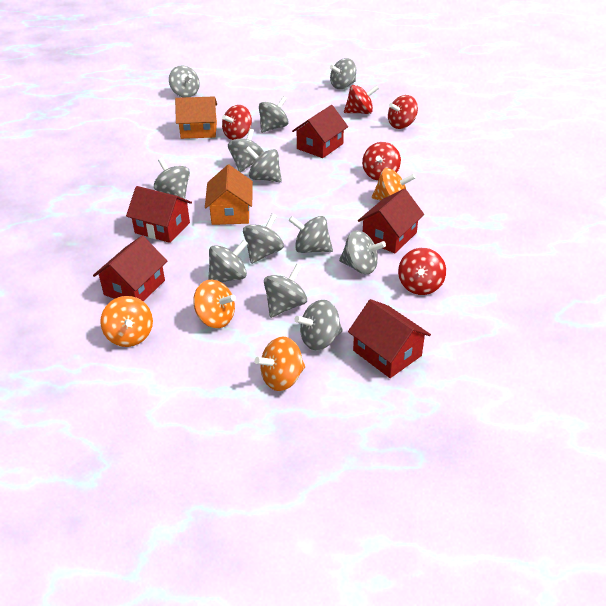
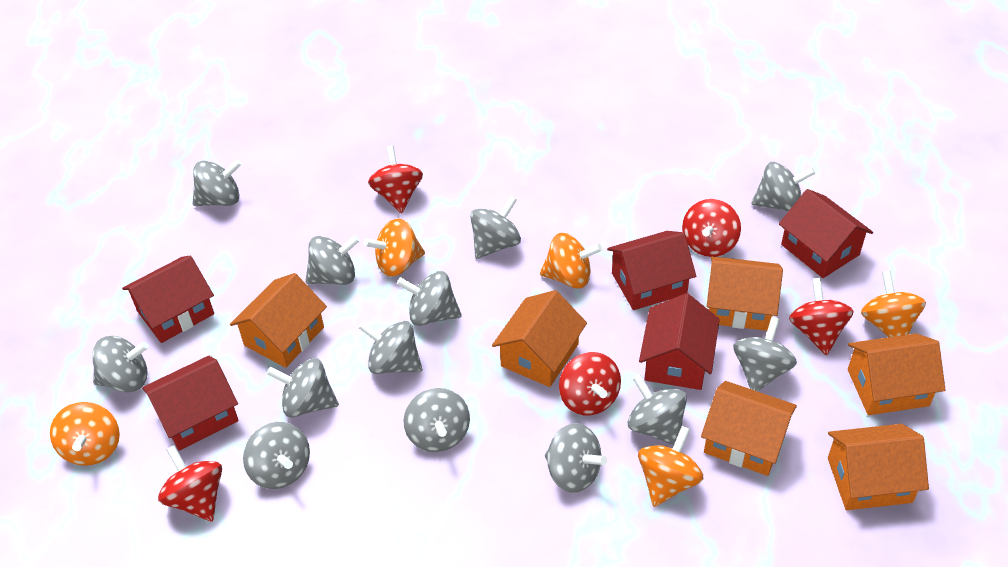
grey spinning top: [154,158,190,199] [169,65,200,97] [208,240,248,282] [228,129,264,172] [243,213,284,264] [246,146,282,182] [259,96,289,133] [264,264,307,318] [288,216,333,253] [294,300,343,350] [330,58,356,89] [339,230,386,274] = 12 -> [92,336,149,392] [193,159,242,206] [243,422,310,489] [267,358,339,418] [305,235,360,285] [358,321,422,374] [397,271,462,326] [403,388,470,452] [470,196,521,259] [545,423,607,493] [628,374,687,445] [733,317,797,392] [751,162,815,211] = 13
orange house: [175,96,217,139] [205,165,253,225] = 2 -> [230,273,327,368] [492,290,587,387] [701,381,797,476] [707,256,783,331] [828,424,929,510] [848,333,946,415] = 6
orange spinning top: [100,296,153,347] [193,280,236,328] [255,337,305,391] [372,168,416,201] = 4 -> [50,402,120,466] [364,219,425,277] [540,233,602,289] [638,426,703,507] [861,271,926,337] = 5

